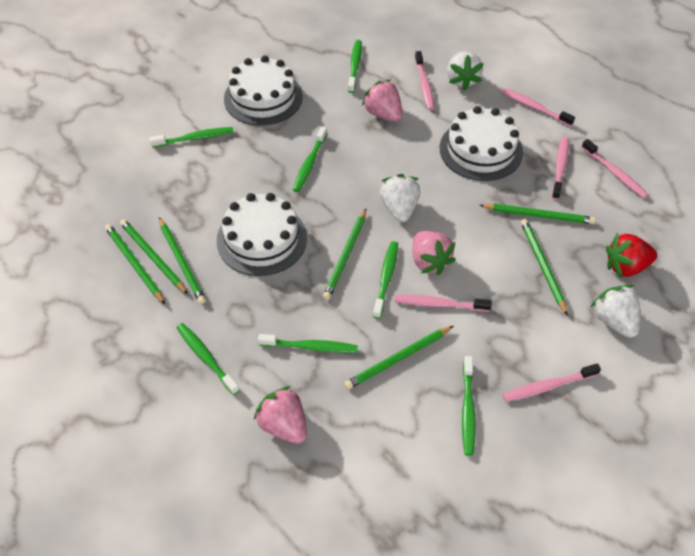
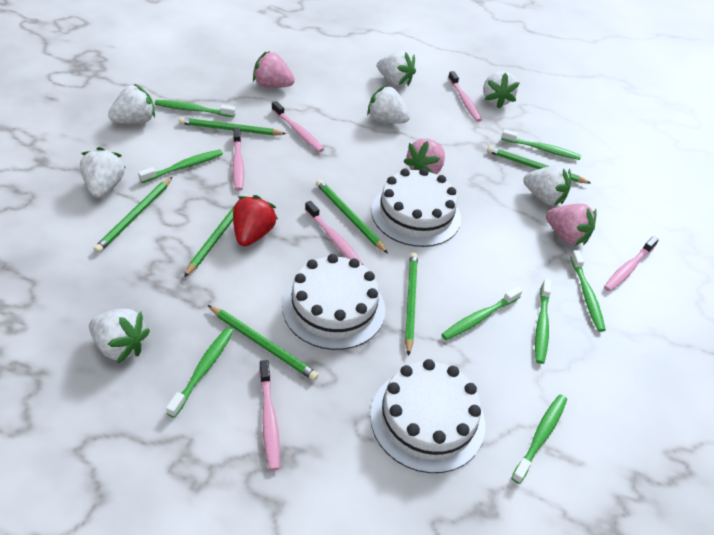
green toothbrush: [150,127,234,148] [176,323,239,395] [258,334,358,353] [293,126,327,192] [348,40,362,93] [373,241,398,319] [462,356,476,456] = 7 -> [138,150,223,183] [155,100,236,117] [166,327,234,418] [441,287,522,340] [501,129,581,160] [511,394,567,484] [535,279,552,364] [570,250,606,332] = 8
white strawberry: [380,174,420,222] [447,51,484,90] [591,285,640,338] = 3 -> [80,147,125,198] [89,309,150,363] [108,84,155,124] [367,85,410,123] [377,51,416,86] [483,71,519,109] [523,165,571,206] = 7

